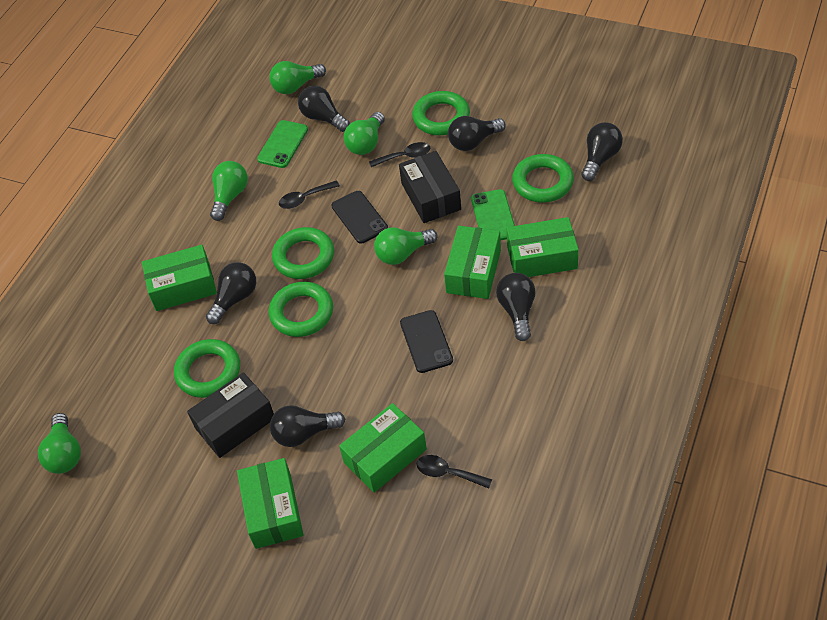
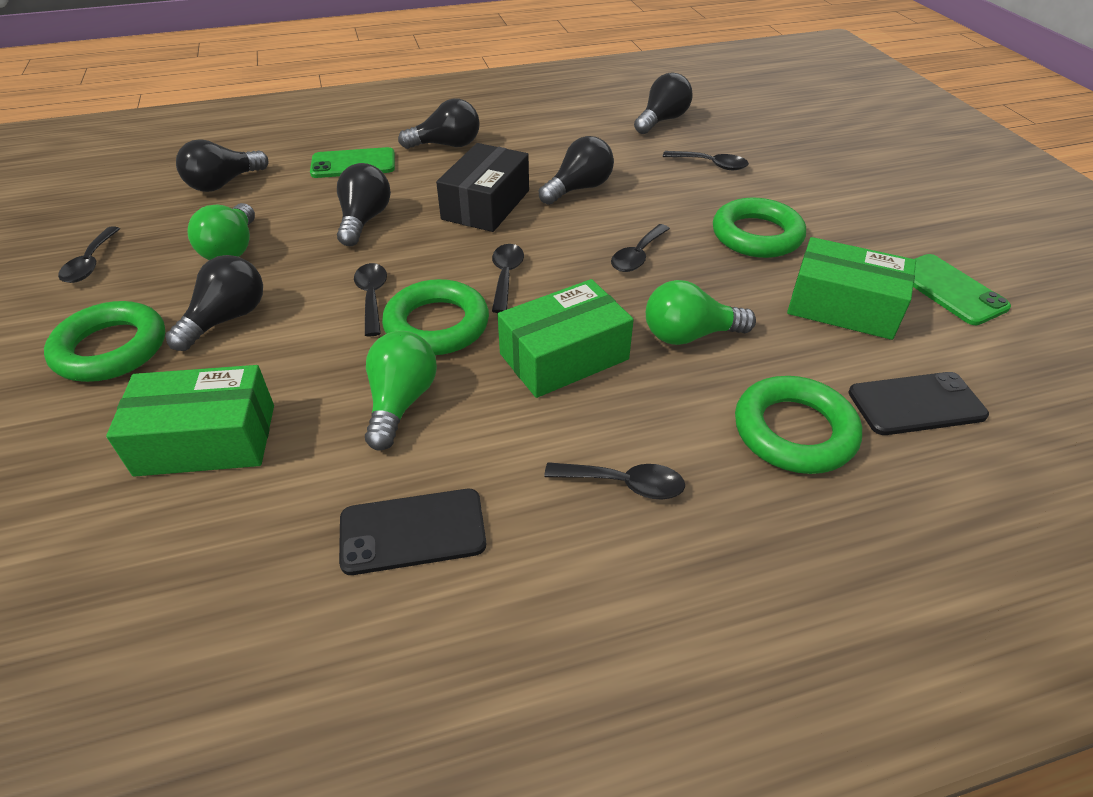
black box: [187,372,274,458] [399,151,461,223] = 2 -> [436,143,529,232] = 1
black spoon: [279,180,340,209] [369,142,430,167] [416,455,492,489] = 3 -> [58,227,120,283] [354,263,387,336] [492,244,524,313] [544,462,685,499] [611,224,670,272] [663,151,749,170] = 6
green box: [142,245,217,311] [237,458,303,549] [339,403,427,493] [444,226,501,299] [507,217,579,277] = 5 -> [106,365,274,477] [497,279,634,398] [787,237,916,340] = 3
green light bulb: [38,413,81,474] [210,161,248,221] [269,61,326,94] [344,112,385,155] [374,227,438,265] = 5 -> [187,203,255,260] [365,331,437,451] [646,280,756,345] = 3
green ring: [174,339,240,398] [269,282,333,337] [272,227,334,279] [412,91,470,135] [512,154,574,203] = 5 -> [44,301,165,382] [382,279,489,355] [713,198,806,258] [735,376,862,474] = 4

